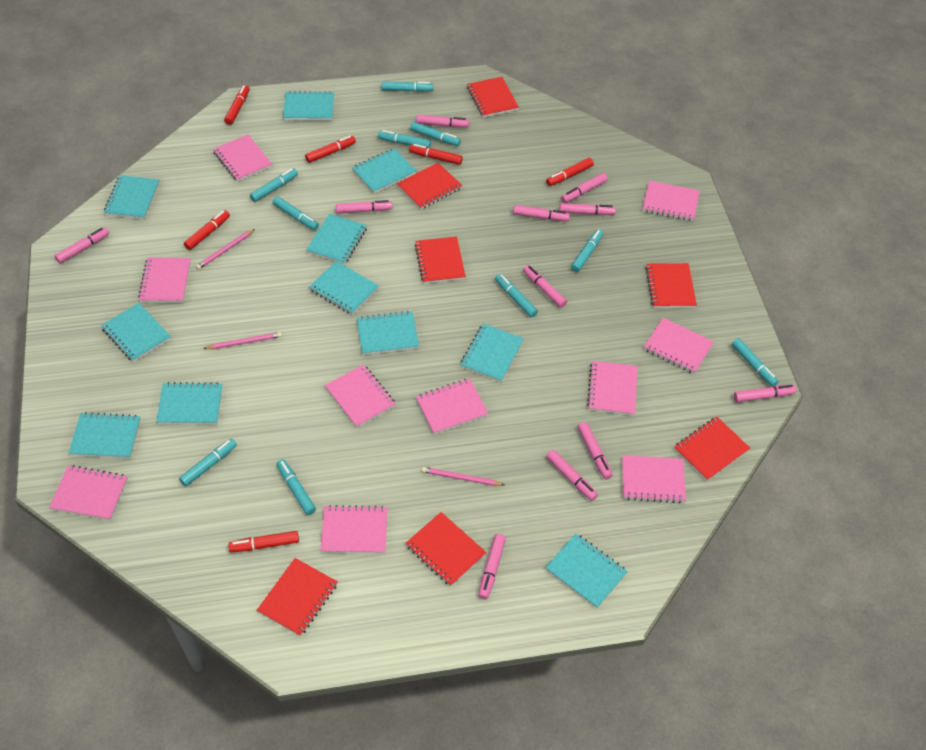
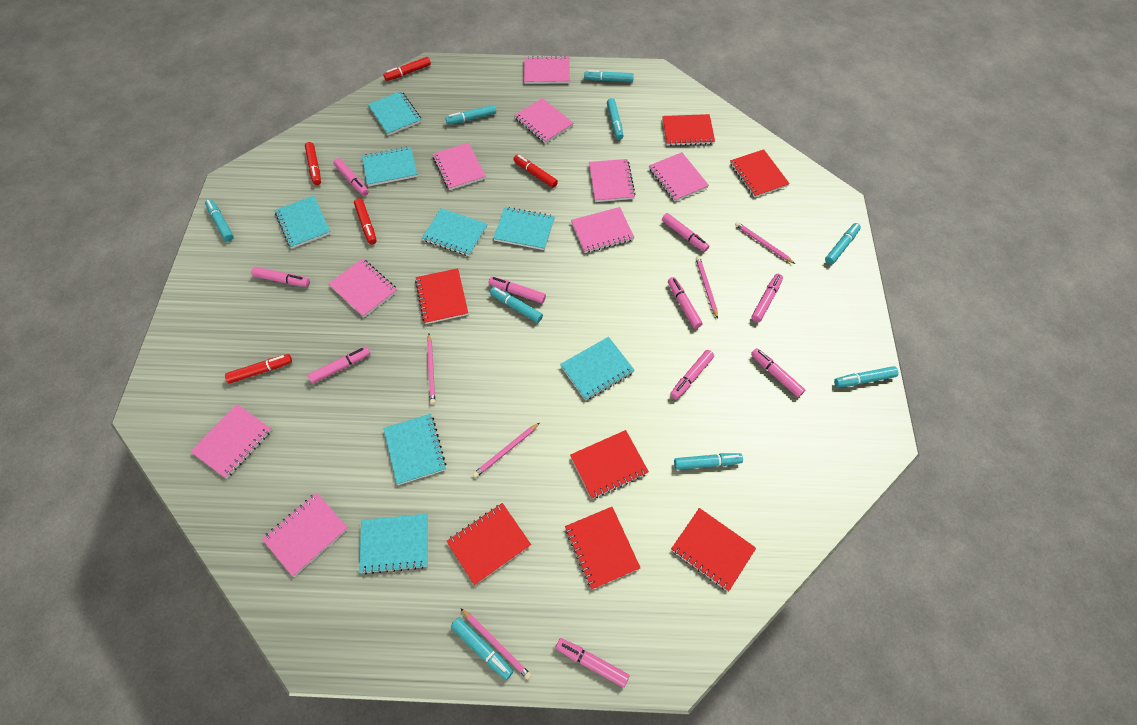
pink marker: [55,227,109,264] [336,200,393,214] [416,114,469,128] [478,534,506,599] [513,205,570,221] [523,265,567,308] [546,450,598,501] [559,203,616,215] [561,173,608,203] [578,422,613,479] [734,385,796,402] = 11 -> [251,267,310,287] [308,346,370,384] [333,158,369,196] [489,277,546,303] [556,638,629,688] [662,213,709,252] [668,277,703,329] [670,350,714,399] [751,274,783,322] [751,348,805,397] = 10
pink notebook: [49,465,128,520] [138,257,191,303] [213,134,272,182] [320,505,388,554] [325,364,396,428] [416,378,489,434] [587,361,637,415] [622,455,686,503] [643,181,700,221] [644,318,714,374] = 10 -> [190,404,272,479] [262,493,348,577] [328,258,397,318] [432,143,486,190] [514,98,573,143] [524,56,570,84] [571,207,635,253] [589,159,635,202] [649,152,709,201] = 9
pink pencil: [196,229,255,270] [203,332,282,349] [422,467,504,486] = 3 -> [427,334,435,404] [460,608,532,680] [473,423,539,478] [696,256,718,319] [735,222,795,264] = 5
red marker: [184,210,230,250] [224,85,250,125] [228,531,299,552] [305,136,356,163] [409,144,463,165] [546,158,594,186] = 6 -> [225,354,292,383] [305,142,321,185] [354,199,377,245] [383,57,431,81] [513,155,558,188] = 5
turquoise marker: [179,438,237,486] [250,168,298,202] [272,196,319,230] [276,459,316,515] [378,130,431,148] [382,81,433,92] [410,122,461,146] [495,274,538,318] [571,229,603,272] [732,338,779,387] = 10 -> [205,199,234,242] [445,105,496,125] [451,617,513,680] [490,287,543,323] [584,70,634,82] [607,98,623,140] [674,453,743,470] [825,223,861,265] [834,366,899,388] = 9
turquoise notebook: [69,412,141,459] [101,303,171,362] [104,175,160,219] [156,382,222,424] [283,91,334,120] [306,213,367,264] [309,261,379,315] [352,148,416,193] [357,311,419,355] [460,323,524,382] [545,534,628,608] = 11 -> [275,196,331,249] [359,514,428,575] [362,146,417,187] [368,91,421,135] [383,414,446,485] [422,208,487,256] [493,207,555,250] [560,337,635,401] = 8

